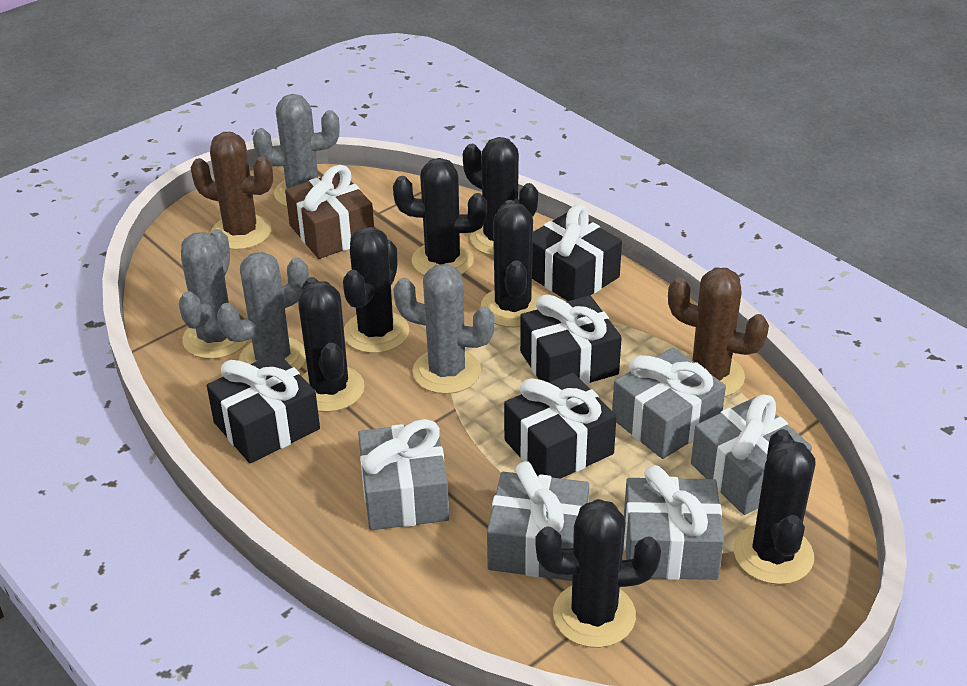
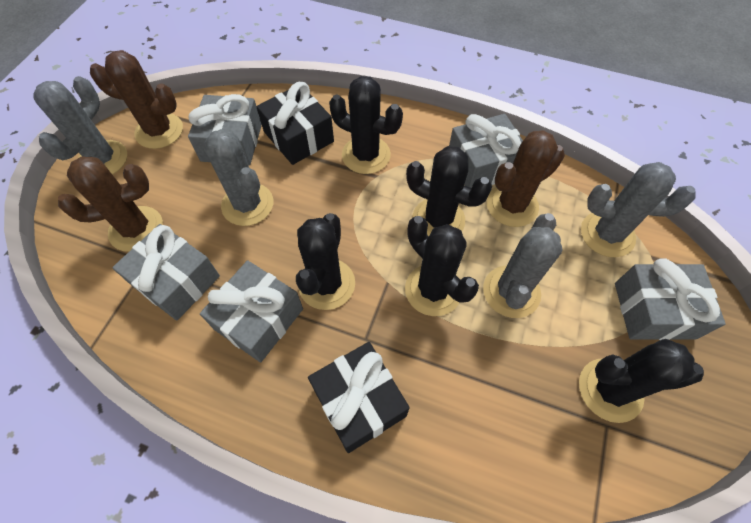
black cactus: [298,277,365,412] [343,227,409,353] [393,158,487,275] [463,137,538,256] [481,200,541,327] [535,499,661,648] [734,429,816,585] = 7 -> [296,213,355,310] [329,76,403,174] [405,216,479,316] [406,146,492,237] [579,339,704,423] = 5
black gift: [207,352,320,463] [504,373,617,478] [520,294,622,385] [532,204,622,301] = 4 -> [256,82,334,165] [308,342,410,453] = 2
brown cactus: [191,132,273,250] [668,268,769,397] = 2 -> [58,156,163,252] [90,50,183,149] [487,130,565,227] = 3
brown gift: [285,165,374,259] = 1 -> none = 0

